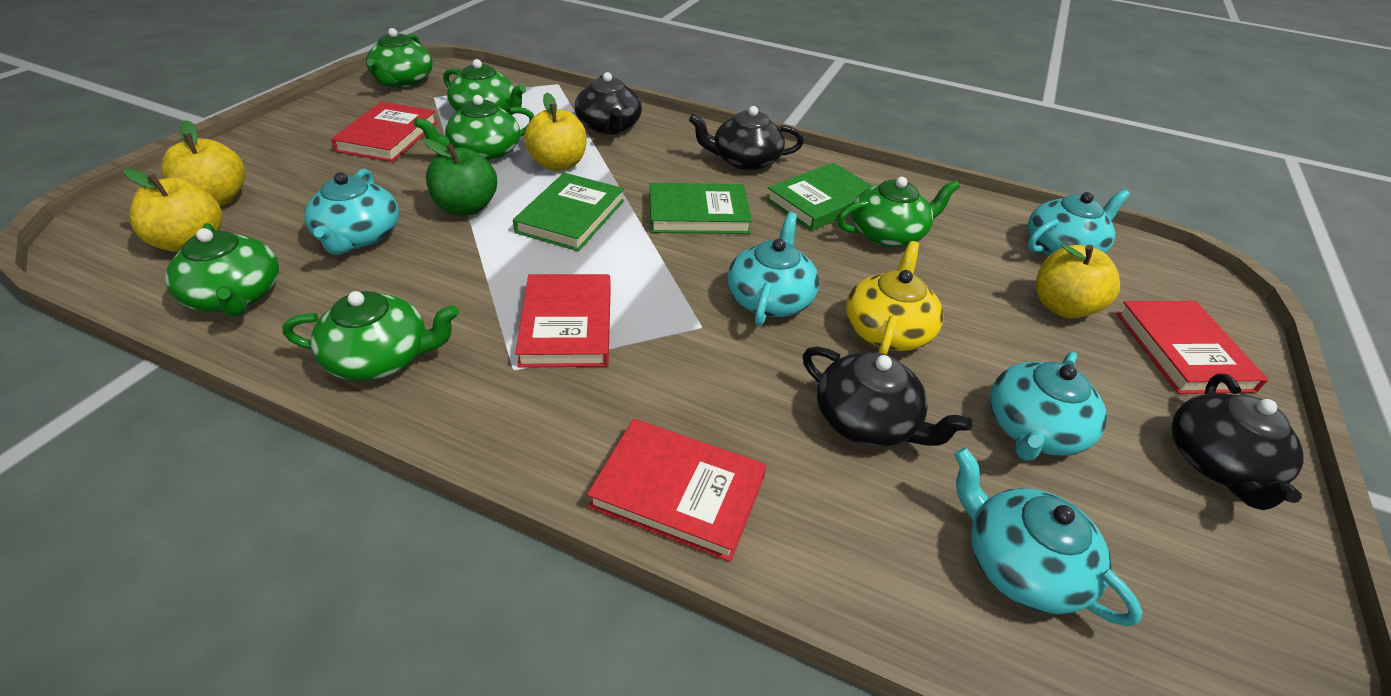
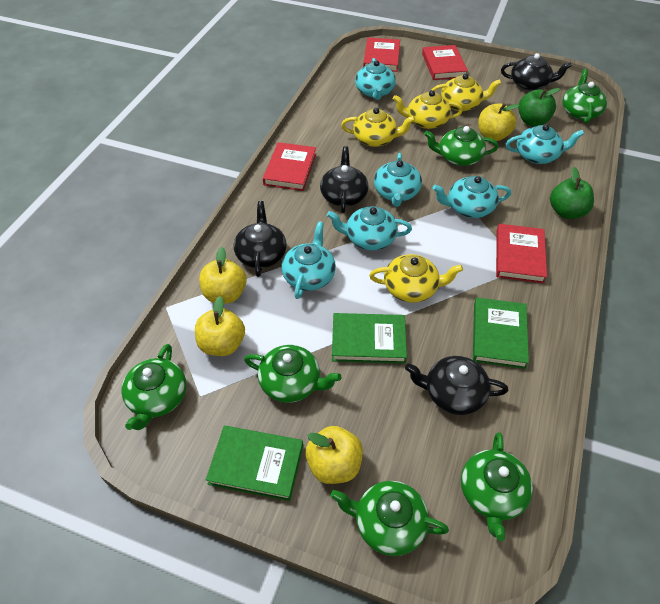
green apple: [424,139,497,215] = 1 -> [518,88,560,126] [550,167,594,219] = 2
turquoise teapot: [304,169,399,255] [728,212,819,326] [954,448,1143,626] [990,351,1107,461] [1027,189,1130,256] = 5 -> [281,221,336,299] [327,206,412,250] [355,58,396,100] [374,153,422,207] [433,176,511,218] [506,124,584,164] = 6
yellow teapot: [846,241,943,354] = 1 -> [341,108,415,147] [369,254,463,303] [393,90,463,129] [432,73,501,111] = 4

